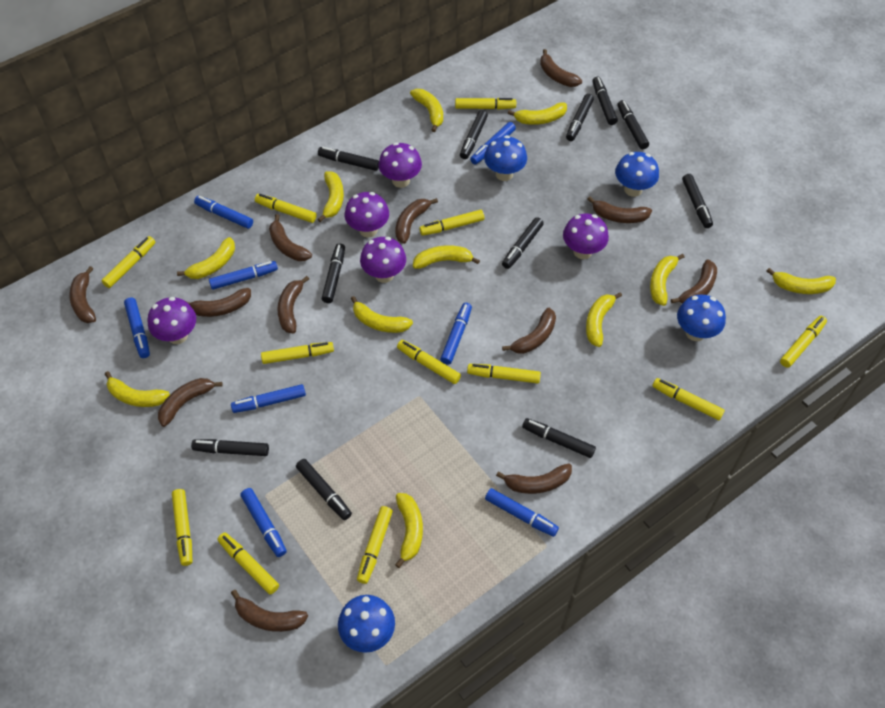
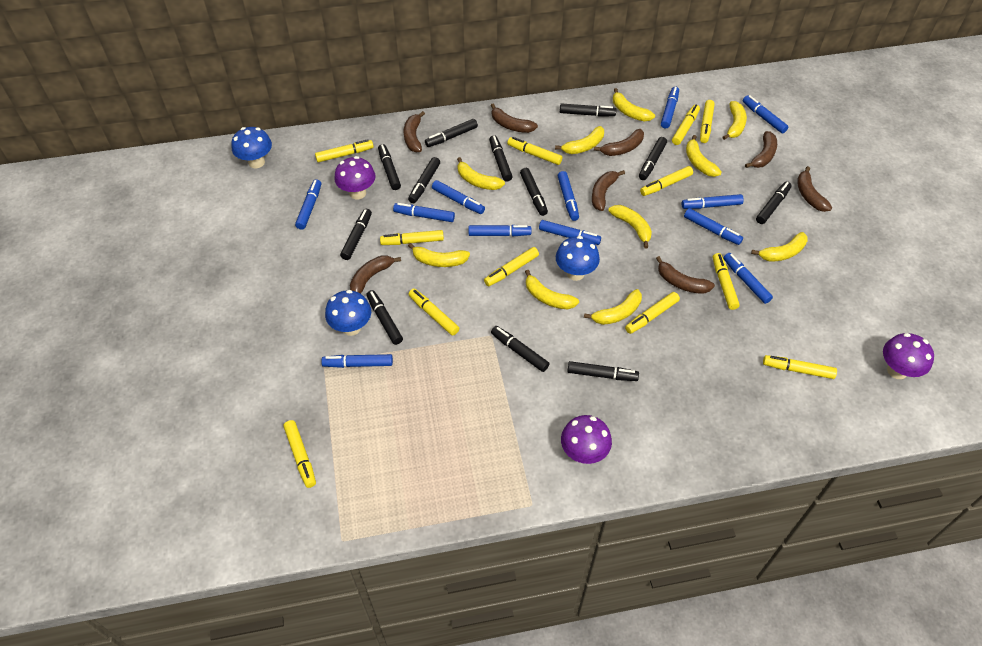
black marker: [191,439,269,456] [296,459,352,520] [318,147,379,171] [322,243,345,303] [460,110,488,159] [502,217,544,269] [522,418,596,458] [566,94,594,141] [592,77,618,125] [617,100,649,149] [682,174,713,228] = 11 -> [340,209,372,260] [366,290,403,345] [378,144,401,190] [408,157,440,203] [425,119,478,147] [489,135,513,181] [491,326,550,372] [520,168,548,216] [560,103,616,116] [567,361,639,381] [639,137,667,180] [756,181,792,224] = 12
blue marker: [124,298,150,358] [194,196,253,229] [209,261,278,290] [231,384,306,413] [240,488,287,557] [440,303,472,365] [470,122,516,165] [485,488,559,537] = 8 -> [295,179,321,230] [321,354,393,368] [393,203,455,222] [432,180,485,214] [468,225,532,236] [539,220,601,245] [557,171,579,221] [661,87,679,128] [682,194,744,209] [684,208,743,245] [723,253,773,304] [743,95,788,133] = 12
blue mushroom: [338,595,395,653] [484,135,527,181] [615,152,659,197] [677,295,726,341] = 4 -> [231,127,272,169] [325,290,371,336] [556,236,600,281] = 3
brown banana: [69,266,96,323] [158,378,223,427] [186,288,251,317] [231,590,308,632] [269,214,312,261] [277,276,309,333] [396,198,438,244] [496,463,572,494] [502,308,556,354] [540,49,582,87] [588,197,652,223] [671,259,717,303] = 12 -> [350,255,401,294] [403,111,425,152] [491,103,538,133] [592,170,625,211] [594,129,644,156] [656,256,715,294] [745,131,777,168] [797,166,832,212] = 8
purple mushroom: [147,297,196,344] [345,192,389,238] [360,237,406,283] [378,142,422,188] [563,213,609,259] = 5 -> [334,156,376,199] [561,415,612,464] [883,333,934,379] = 3
yellow banana: [105,371,170,407] [177,237,235,279] [318,171,344,222] [351,296,413,333] [395,493,423,568] [410,89,443,132] [413,245,480,269] [508,102,567,125] [586,292,622,347] [650,254,685,306] [766,268,836,294] = 11 -> [408,243,470,267] [457,157,505,190] [525,270,579,309] [555,126,604,154] [584,289,642,325] [608,205,652,248] [613,88,655,122] [686,135,722,177] [723,101,747,140] [751,232,808,262] = 10

